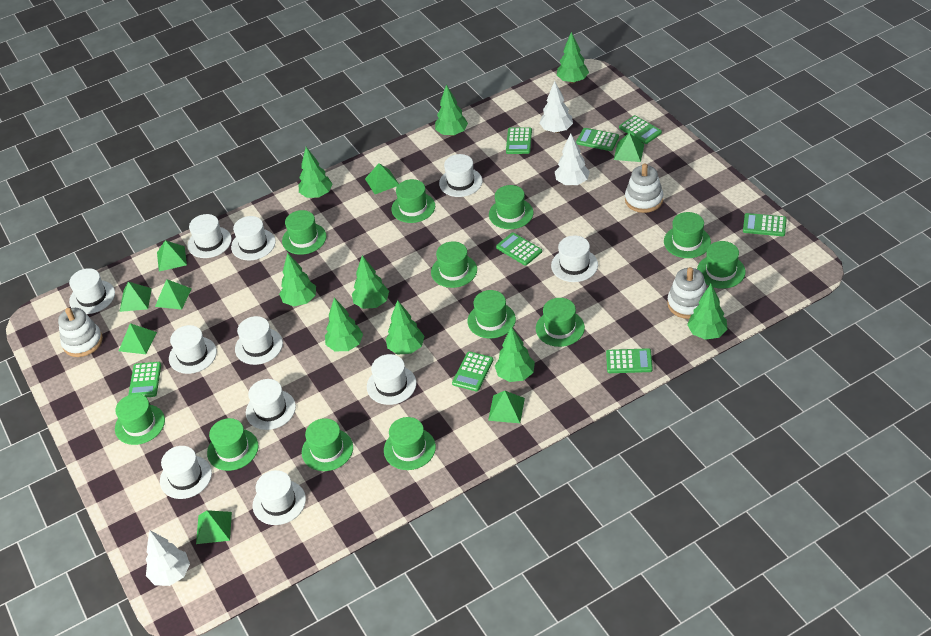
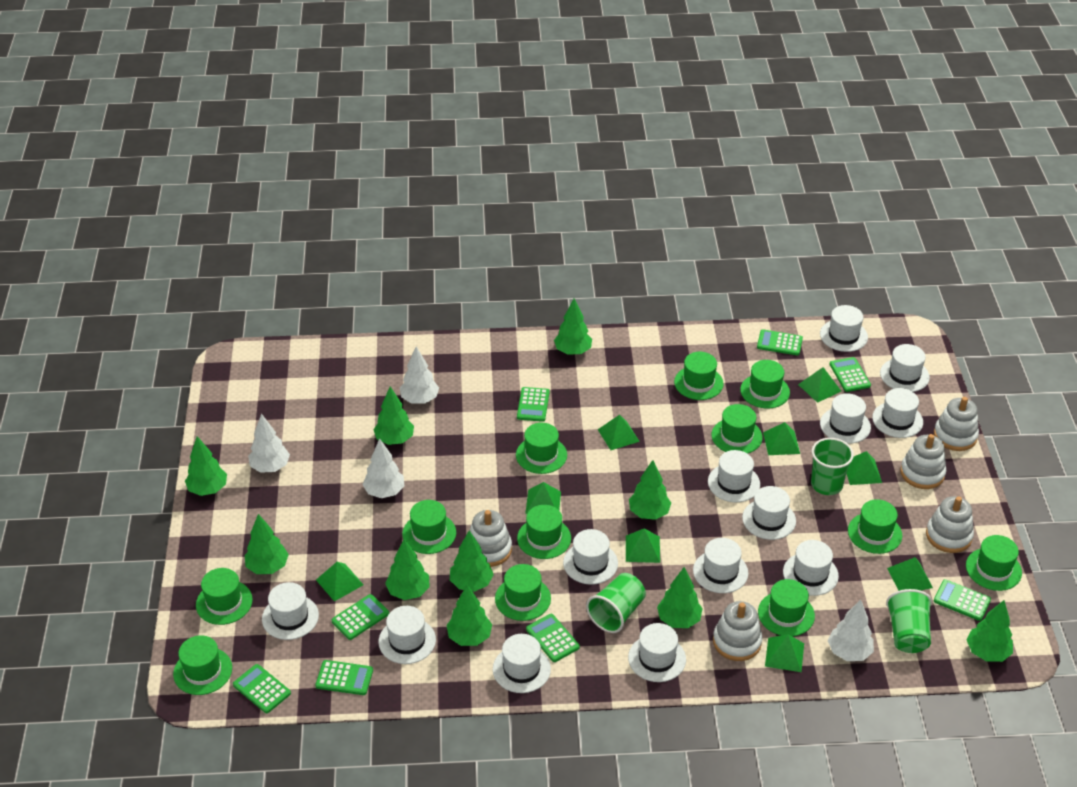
green cup: none = 0 -> [586,573,646,633] [811,438,854,495] [886,589,932,653] = 3
green pyramid: [119,282,152,312] [119,323,157,354] [155,279,192,310] [157,240,187,271] [196,510,232,544] [365,163,399,194] [488,391,525,423] [614,133,644,162] = 8 -> [316,562,364,601] [525,482,561,514] [598,415,640,450] [626,528,660,563] [763,422,800,455] [765,634,804,672] [798,367,841,403] [846,451,882,485] [887,557,933,591] = 9
green tree: [279,252,316,306] [299,147,332,198] [325,298,363,351] [352,255,389,309] [386,300,424,355] [435,85,468,136] [495,326,535,382] [557,32,589,83] [687,284,728,340] = 9 -> [185,436,227,496] [245,514,289,574] [373,387,414,445] [385,539,430,600] [447,585,492,646] [450,530,494,592] [554,298,592,355] [629,460,671,520] [657,567,703,628] [967,600,1013,662] = 10
white hat: [69,268,115,314] [160,446,212,499] [169,325,217,374] [187,214,232,258] [231,216,276,260] [235,316,283,365] [246,379,296,430] [253,470,306,525] [367,354,416,405] [439,154,482,197] [551,236,598,282] = 11 -> [262,582,319,640] [379,606,436,664] [493,634,551,693] [563,529,618,585] [628,623,686,682] [693,538,748,593] [708,450,760,502] [742,486,796,540] [783,540,839,596] [820,305,868,352] [820,393,871,444] [872,388,923,438] [880,344,930,392] = 13
white stacking toy: [58,308,103,357] [625,164,663,213] [667,267,707,319] = 3 -> [470,510,512,567] [713,601,762,661] [900,434,946,489] [926,496,974,553] [934,397,979,451] = 5
white tree: [146,530,190,586] [540,81,573,133] [555,133,590,186] = 3 -> [248,414,290,473] [362,438,404,498] [400,347,439,404] [828,600,874,661] = 4

